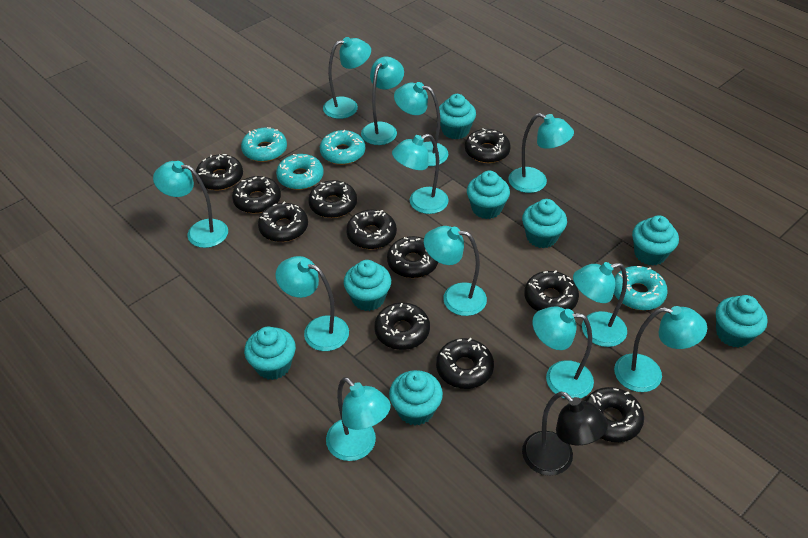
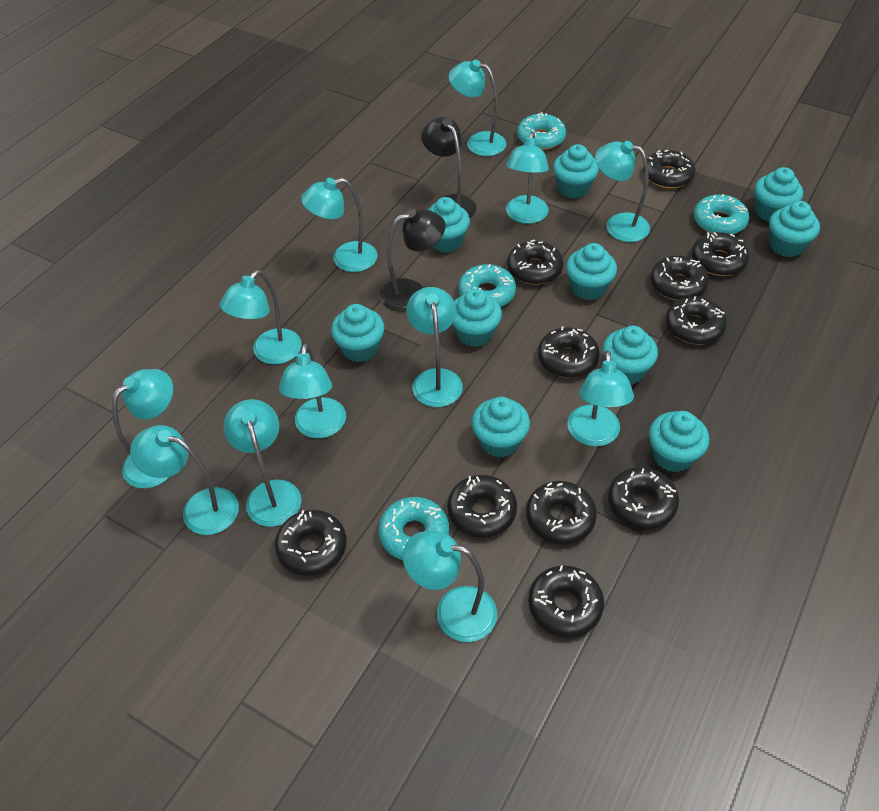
black lamp: [522,392,608,476] = 1 -> [379,209,445,312] [421,117,476,218] = 2
turquoise cupcake: [244,326,296,380] [344,260,391,311] [389,370,443,425] [439,94,476,139] [467,171,510,219] [522,199,567,248] [632,215,679,266] [716,295,768,348] = 8 -> [331,304,385,362] [428,197,470,253] [452,289,502,347] [471,397,530,457] [553,144,599,198] [566,243,617,300] [602,326,658,384] [649,411,709,472] [754,167,803,222] [769,201,820,257] = 10

